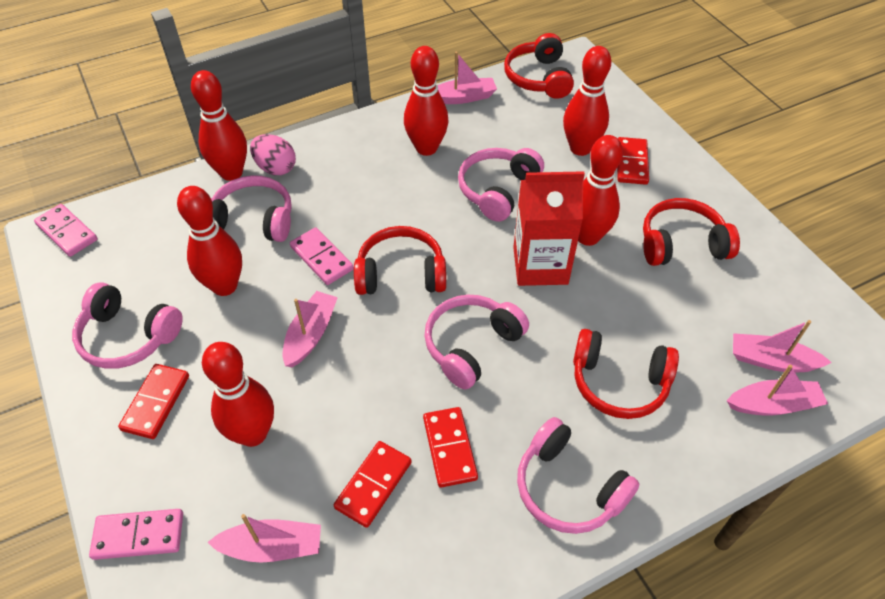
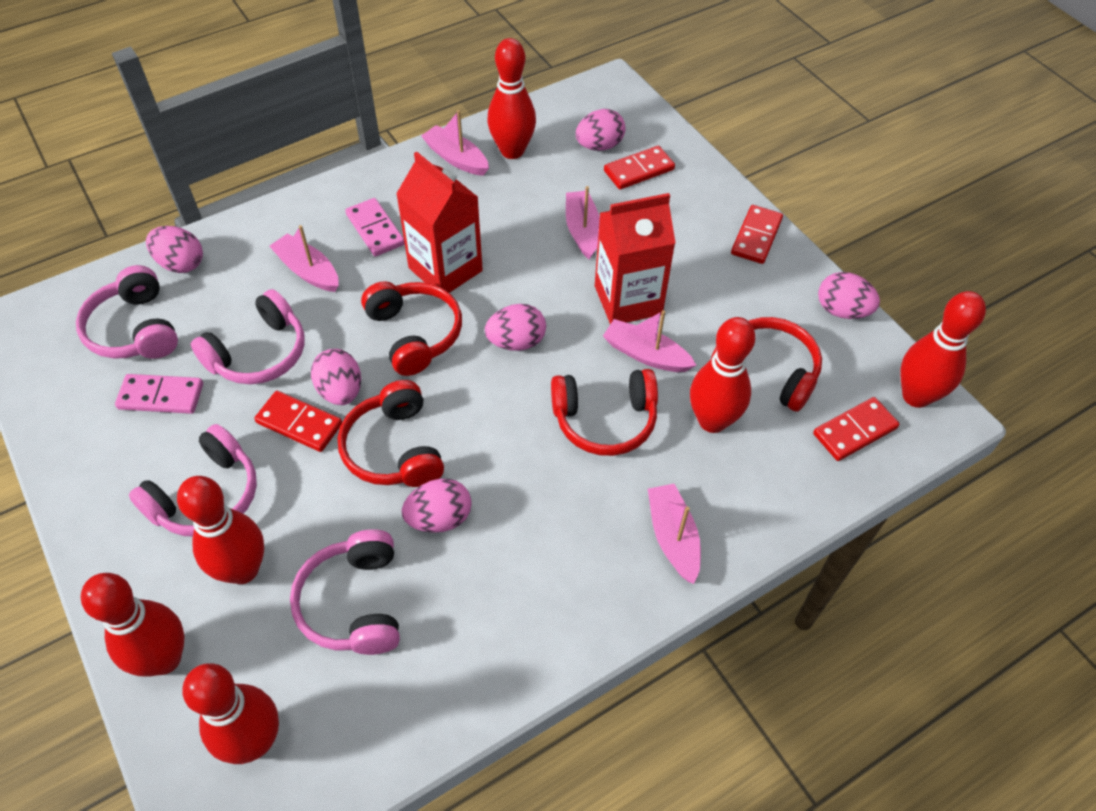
pink domino: [34,204,97,257] [89,509,183,560] [290,227,354,285] = 3 -> [115,374,203,414] [345,198,405,257] = 2
pink egg: [250,134,296,175] = 1 -> [146,226,203,273] [311,349,361,405] [402,479,472,533] [485,304,546,351] [576,109,625,151] [818,272,880,319] = 6
pink headphones: [72,282,183,369] [211,175,292,242] [424,295,529,390] [458,148,544,222] [517,417,640,534] = 5 -> [76,265,178,359] [129,424,257,536] [191,289,304,384] [290,529,400,655] = 4
red carton: [513,171,585,286] = 1 -> [396,151,483,293] [595,193,675,324] = 2

